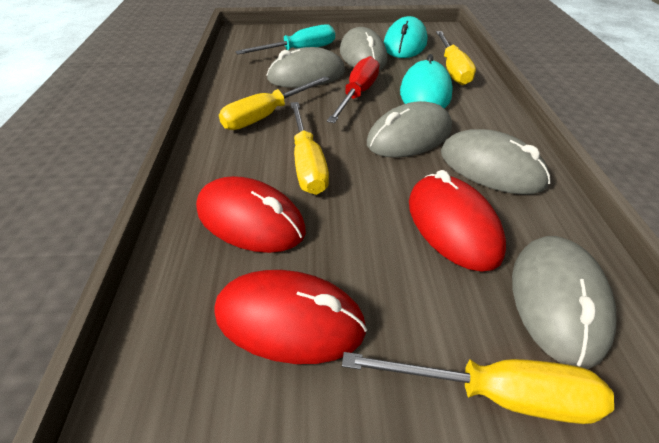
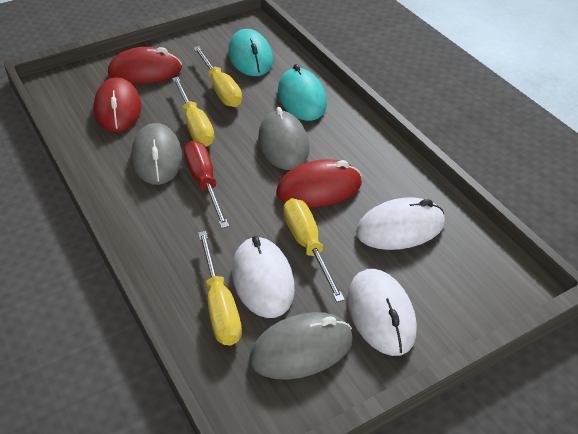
grey mouse: [266,47,345,88] [340,27,388,70] [367,101,452,158] [441,129,550,194] [512,236,616,369] = 5 -> [131,123,182,185] [249,312,353,380] [258,107,309,170] = 3
turquoise screwdriver: [235,24,335,55] = 1 -> none = 0
white mouse: none = 0 -> [232,236,295,318] [347,269,417,356] [356,197,445,250] = 3

